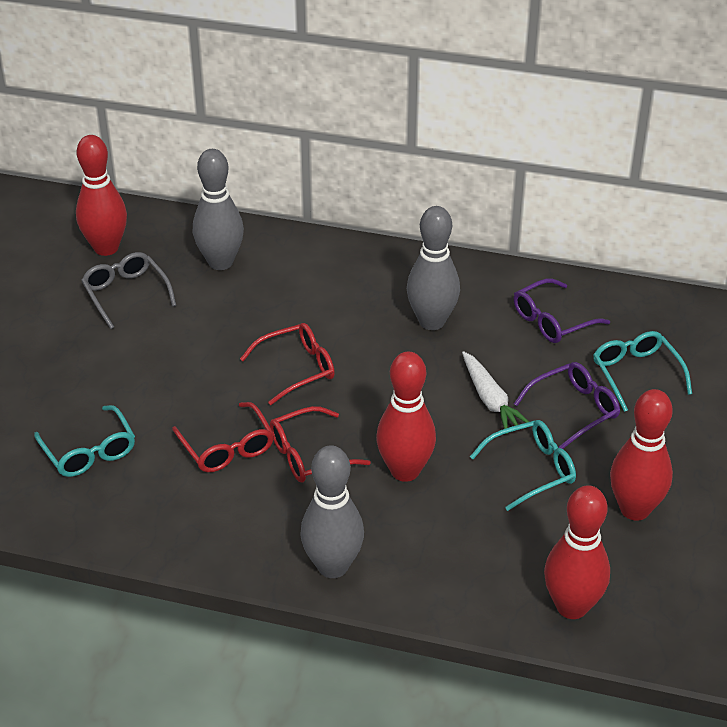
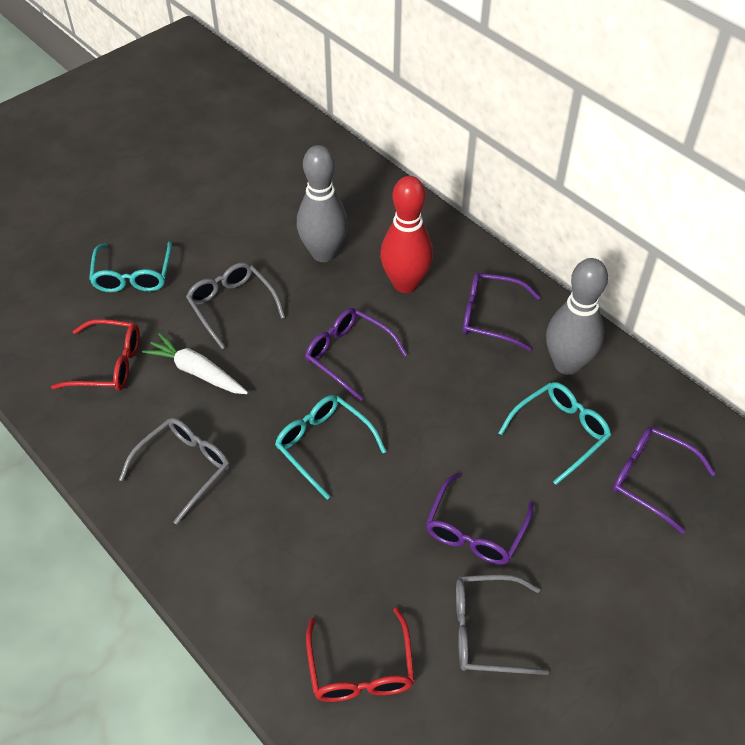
grey bowling pin: [193,149,244,270] [300,445,364,578] [407,206,460,330] = 3 -> [297,145,348,262] [546,258,608,375] = 2
grey glasses: [81,252,176,329] = 1 -> [119,418,230,524] [186,262,285,349] [456,575,549,675] = 3
purple glasses: [514,278,610,343] [514,362,620,449] = 2 -> [305,308,407,401] [426,473,533,565] [463,273,541,351] [613,427,716,534] = 4
red bowling pin: [76,135,127,256] [376,352,436,482] [544,485,610,619] [610,389,673,521] = 4 -> [380,176,433,293] = 1
red glasses: [172,402,274,472] [240,323,335,405] [270,406,371,482] = 3 -> [51,319,140,391] [306,607,415,702] = 2

